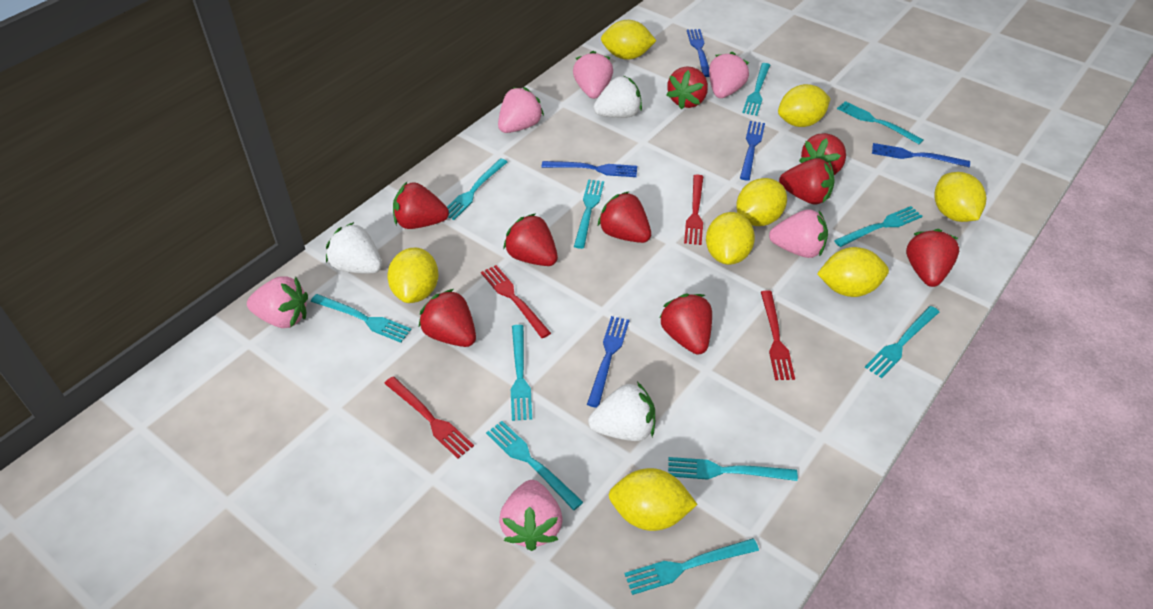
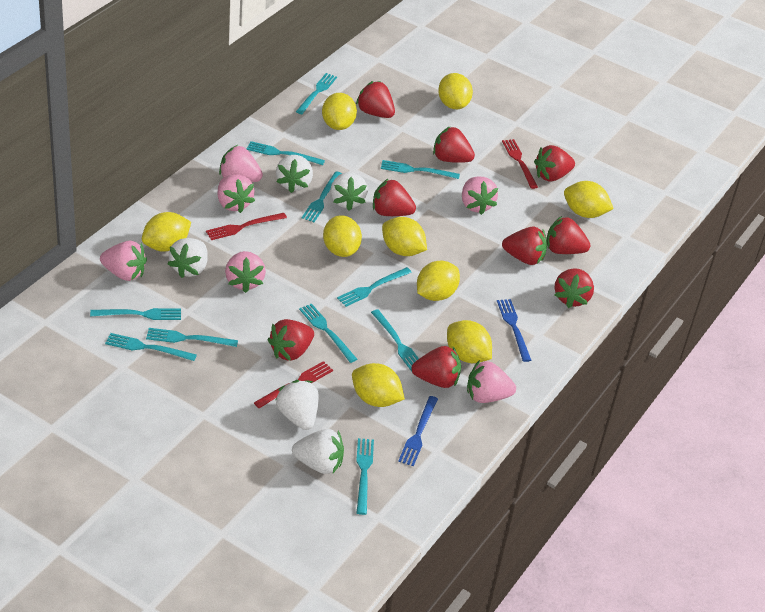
blue fork: [541,161,637,177] [587,316,629,408] [687,29,709,77] [740,121,765,181] [872,143,970,167] = 5 -> [398,396,438,466] [497,299,531,362] = 2
red fork: [384,376,474,458] [481,265,551,338] [684,175,704,245] [761,290,795,380] = 4 -> [206,213,287,240] [254,361,333,408] [502,139,538,189] = 3
white strawberry: [326,222,382,273] [588,382,655,441] [593,75,642,118] = 3 -> [168,238,208,278] [276,155,313,193] [276,380,319,430] [292,429,344,474] [330,172,368,211] = 5
yellow lemon: [387,247,439,303] [601,20,656,60] [608,468,698,531] [706,212,755,265] [736,178,787,226] [778,84,831,127] [817,247,889,297] [935,172,986,222] = 8 -> [142,212,191,252] [322,93,357,130] [323,215,362,257] [352,363,405,407] [382,217,427,256] [417,261,460,301] [438,73,473,109] [447,320,492,363] [564,181,614,218] = 9

